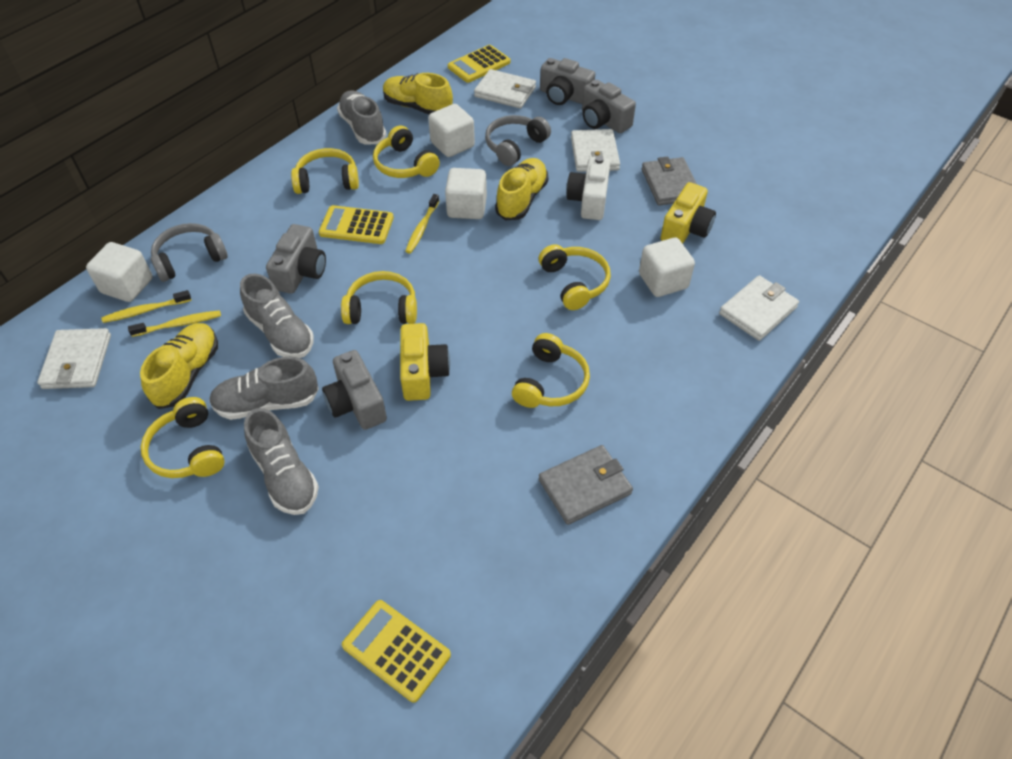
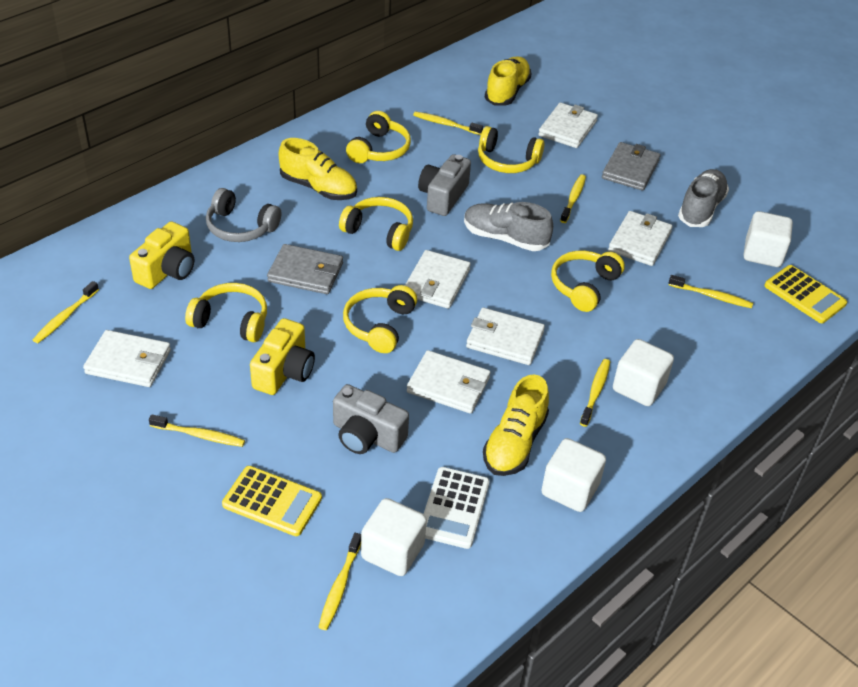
grey camera: [266,224,326,294] [322,350,387,430] [540,58,595,105] [582,80,636,133] = 4 -> [333,384,409,454] [418,154,471,216] = 2
grey headphones: [151,223,228,282] [485,115,551,166] = 2 -> [206,188,282,242] = 1
grey shoe: [209,357,319,420] [240,274,314,358] [244,408,319,515] [337,90,386,144] = 4 -> [464,202,553,251] [678,169,729,227] = 2
white calculator: none = 0 -> [424,467,490,549] = 1
white camera: [566,156,610,220] = 1 -> none = 0
white wallet: [37,328,111,389] [474,69,536,108] [571,129,620,172] [719,275,799,341] = 4 -> [83,330,171,387] [405,250,471,309] [407,350,490,414] [466,308,545,365] [538,103,598,148] [608,211,673,266] = 6
yellow calculator: [319,205,394,244] [342,600,451,703] [448,45,511,83] = 3 -> [222,466,322,536] [764,265,847,323] = 2
yellow toothbrush: [102,290,191,323] [128,310,221,337] [405,194,439,254] = 3 -> [33,281,99,343] [149,414,245,447] [319,533,361,630] [413,111,483,135] [560,175,586,223] [580,359,610,427] [668,275,753,308] = 7

